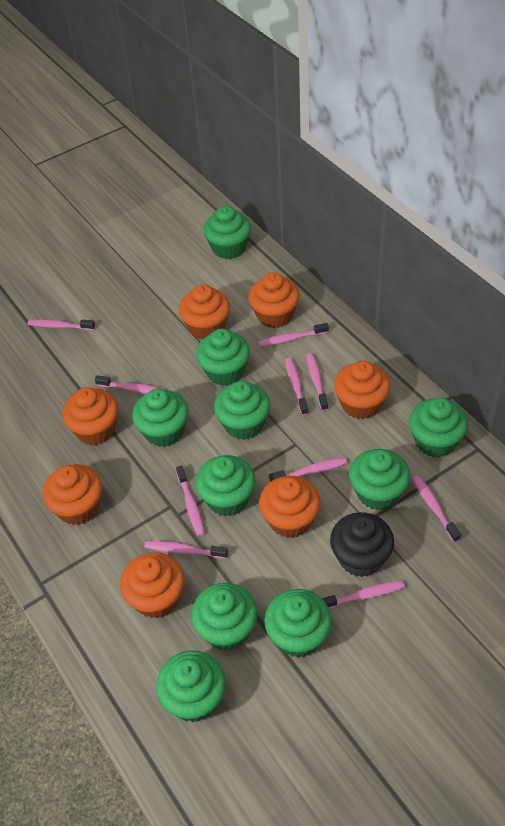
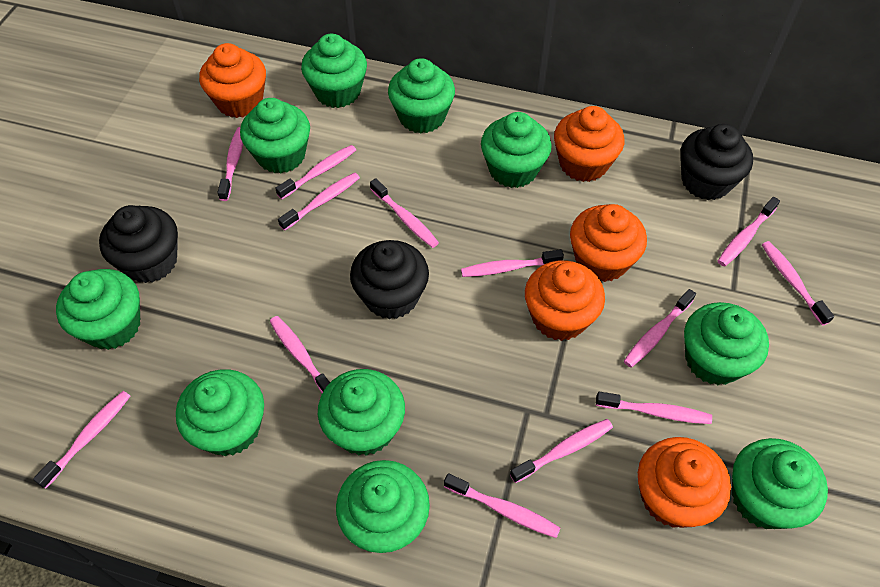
black cupcake: [330,512,394,577] = 1 -> [99,205,178,283] [350,240,429,319] [680,124,753,200] = 3
orange cupcake: [42,464,102,525] [62,387,118,445] [120,552,185,618] [179,284,230,339] [248,272,300,328] [259,476,321,538] [334,361,391,419] = 7 -> [199,43,266,118] [525,260,605,341] [554,106,624,182] [570,204,647,282] [638,437,731,528] = 5
pink toothbrush: [27,319,95,330] [95,375,165,394] [145,541,228,559] [176,466,205,536] [258,323,329,347] [269,458,347,482] [285,358,309,415] [307,353,328,411] [322,581,405,609] [412,475,461,542] = 10 -> [33,391,130,489] [217,127,243,201] [270,316,330,393] [275,145,356,199] [278,173,360,231] [370,178,439,248] [444,473,560,538] [461,249,564,277] [510,419,613,483] [596,392,712,424] [624,289,696,367] [718,197,780,267] [762,241,834,326] = 13

